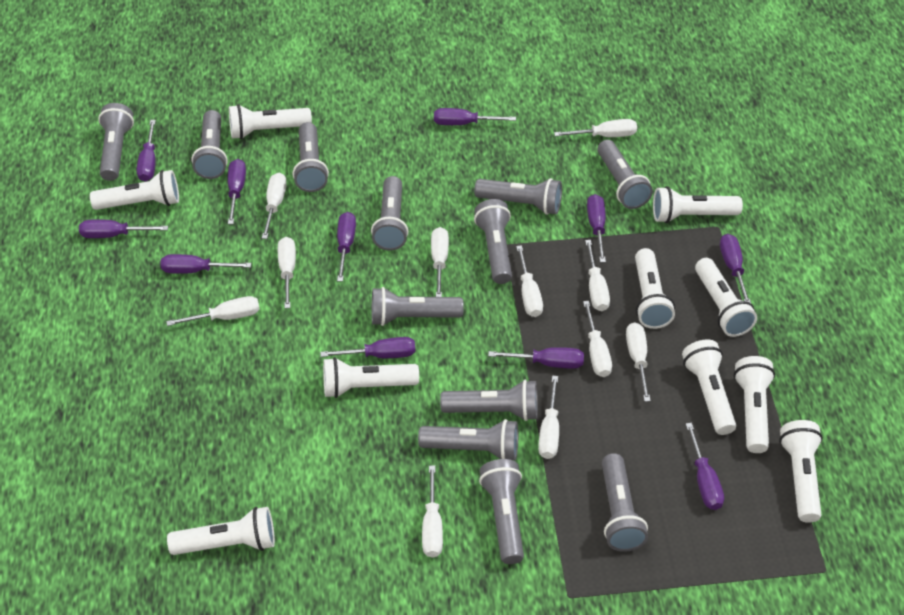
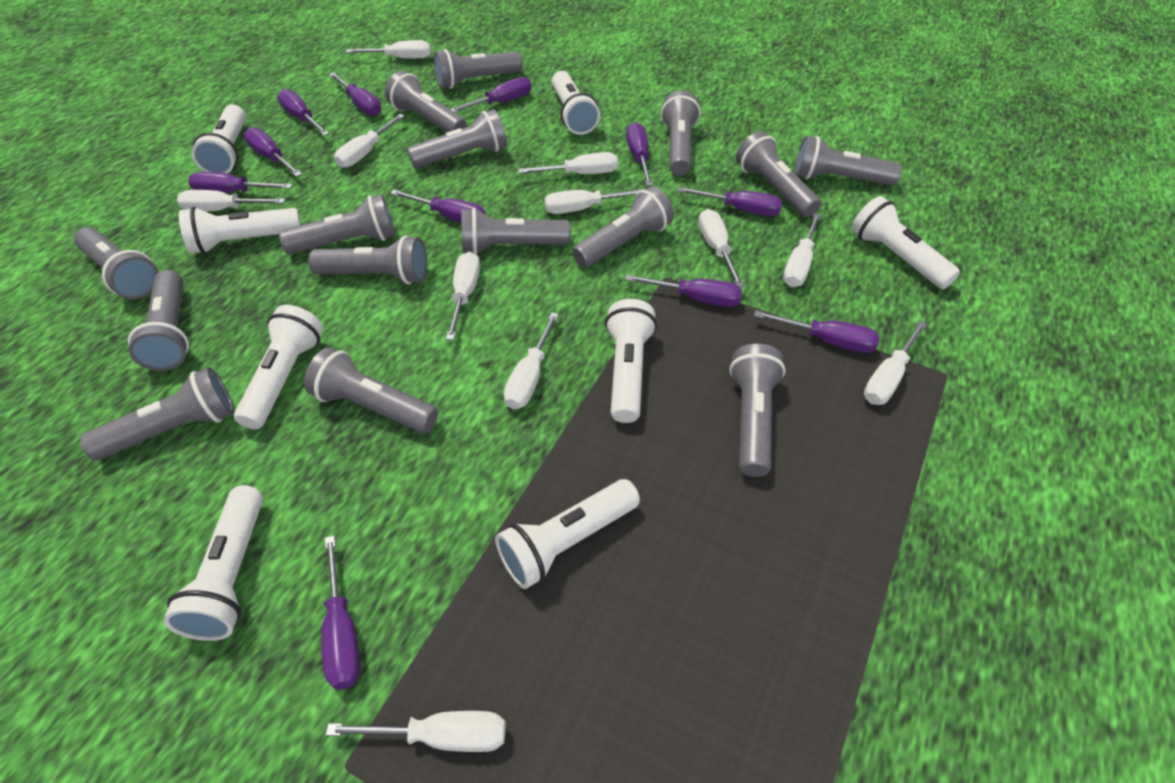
grey flashlight: [98,103,134,181] [191,110,228,179] [293,122,329,192] [371,176,408,250] [372,287,464,326] [418,419,518,460] [440,380,538,421] [474,178,562,215] [474,199,512,284] [479,459,524,564] [597,140,653,209] [602,453,648,552] = 12 -> [74,227,159,299] [80,367,235,460] [128,270,189,371] [279,194,396,254] [304,347,438,433] [308,235,427,284] [385,71,467,132] [407,109,507,168] [434,49,523,89] [461,207,571,254] [572,186,674,268] [661,91,701,176] [729,344,786,477] [736,131,821,217] [795,136,902,185] = 15
white flashlight: [90,170,179,210] [167,507,275,555] [229,104,312,139] [323,357,419,398] [635,248,675,329] [653,186,743,223] [682,340,736,435] [695,258,757,337] [734,356,775,453] [779,420,823,523] = 10 -> [163,485,263,641] [179,207,301,254] [191,105,246,174] [234,305,323,429] [495,479,640,589] [552,71,600,135] [605,299,657,423] [851,196,960,289] = 8

